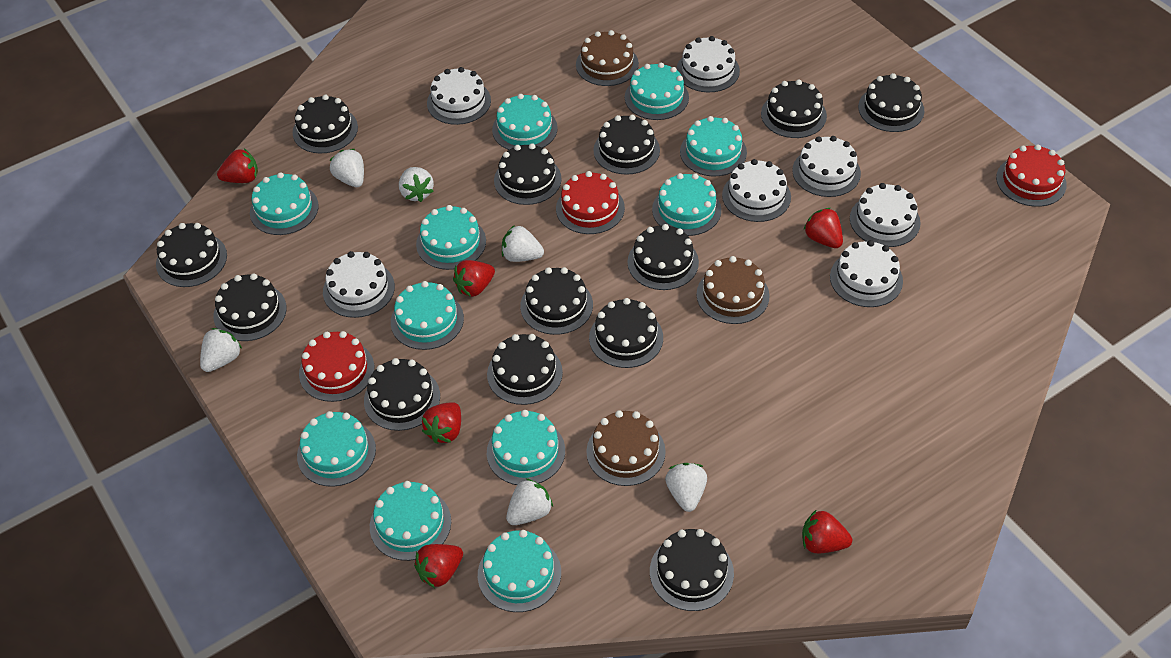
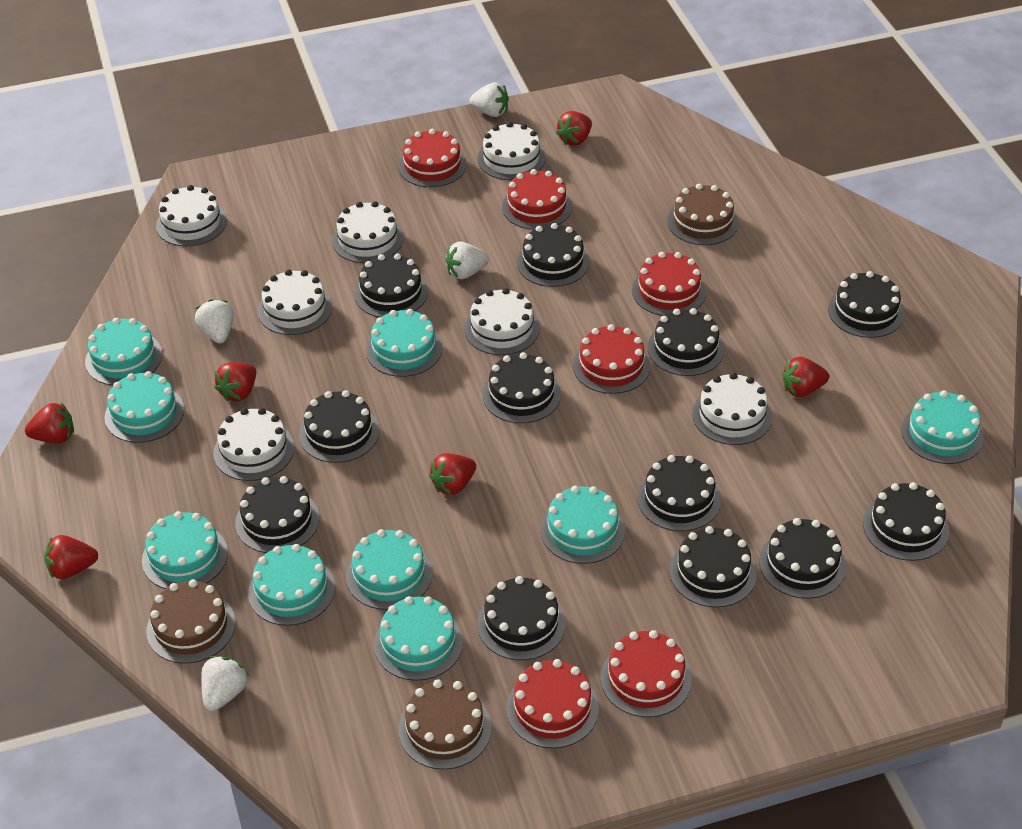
black cake: [156,223,227,287] [213,273,287,341] [293,95,358,153] [364,358,440,431] [487,334,563,405] [494,143,561,205] [520,267,593,335] [589,298,663,368] [593,115,660,175] [627,224,699,290] [650,529,734,611] [761,80,827,138] [858,73,924,132] = 13 -> [235,476,319,553] [299,390,379,463] [354,253,428,317] [477,576,566,660] [483,352,561,423] [517,223,589,287] [637,455,721,531] [648,308,724,376] [670,526,757,607] [759,518,846,599] [828,271,904,338] [863,482,949,561] = 12
red cake: [299,331,374,402] [556,171,625,234] [996,144,1067,207] = 3 -> [398,129,467,187] [502,169,572,230] [506,659,599,748] [573,324,650,394] [601,630,692,717] [632,252,706,316] = 6
turquoise cake: [250,172,318,235] [297,411,376,487] [370,481,451,561] [391,281,464,350] [416,205,486,270] [478,530,561,612] [487,410,565,485] [492,94,558,150] [625,62,689,120] [652,173,721,236] [680,116,747,176] = 11 -> [85,318,162,386] [104,371,184,443] [142,511,228,589] [248,544,335,626] [346,529,432,610] [366,309,442,377] [374,596,463,681] [540,486,625,564] [901,390,984,464] = 9
white strawberry: [200,328,242,372] [329,149,364,187] [399,167,434,202] [502,225,544,262] [506,478,553,525] [665,463,707,512] = 6 -> [195,299,234,344] [201,656,249,711] [445,241,489,279] [470,82,509,117] = 4

